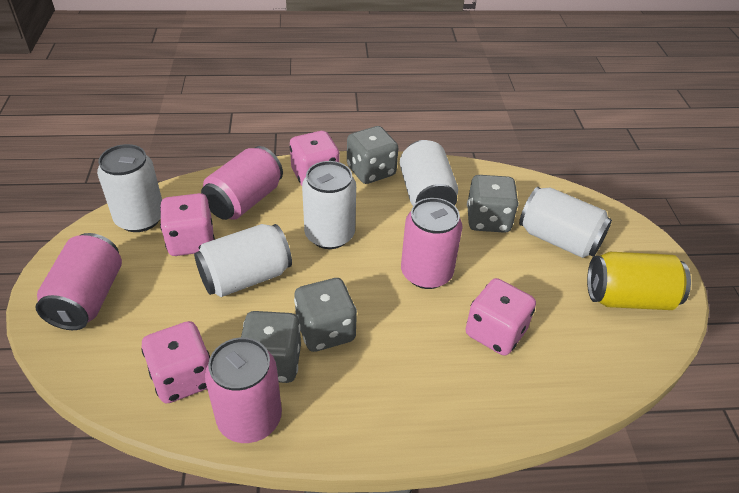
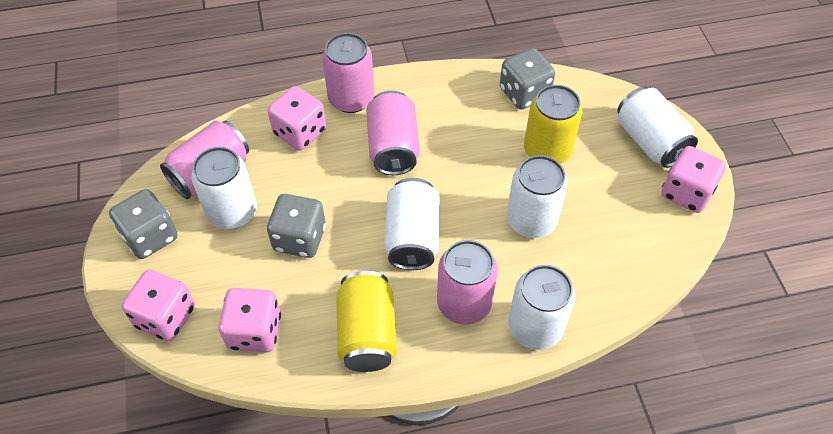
grey dice: [241,311,301,383] [294,278,357,352] [347,126,398,184] [467,175,519,233] = 4 -> [109,189,177,259] [267,194,326,258] [500,48,555,110] = 3
yellow can: [587,252,691,310] = 1 -> [336,271,397,372] [524,85,582,164] = 2

